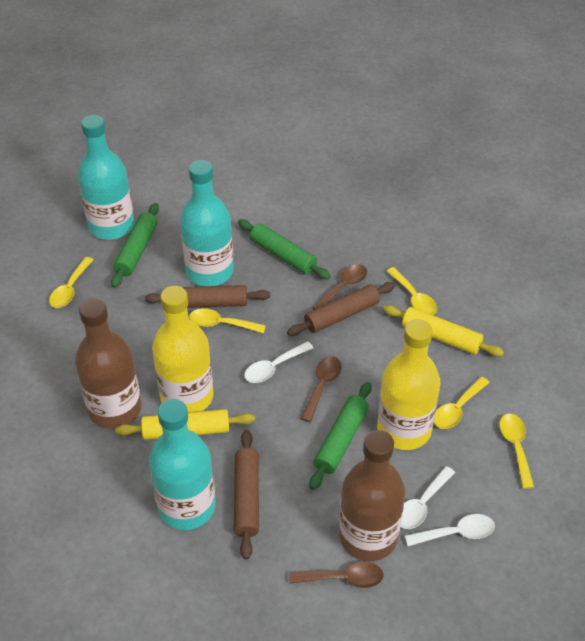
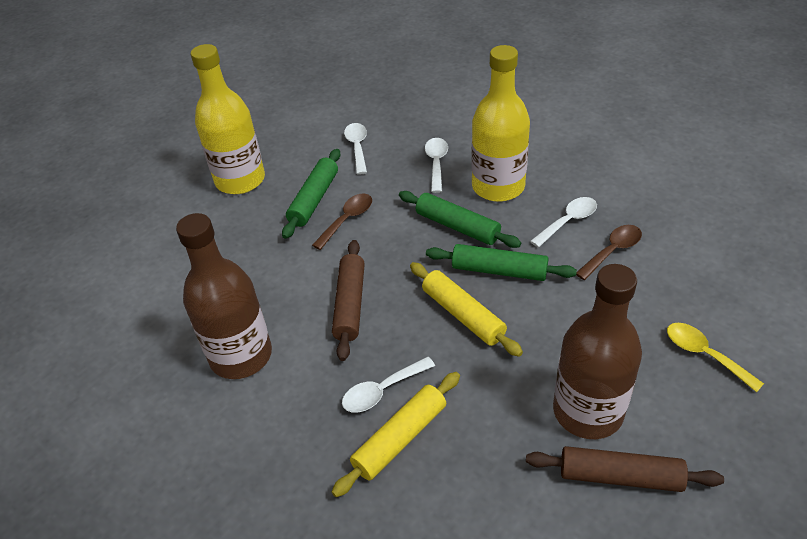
brown rolling pin: [145,285,270,308] [234,430,259,560] [287,282,395,336] = 3 -> [332,240,365,361] [526,446,724,492] = 2
brown spoon: [289,562,384,588] [300,356,342,422] [312,264,367,310] = 3 -> [312,193,372,250] [576,225,642,280] = 2
turquoise bottle: [78,115,135,240] [149,399,216,530] [180,160,234,286] = 3 -> none = 0
white spoon: [244,341,313,383] [401,466,455,529] [405,514,495,546] = 3 -> [342,357,435,413] [344,123,367,175] [425,138,448,193] [530,197,597,248] = 4
yellow spoon: [49,257,93,308] [189,308,266,333] [386,267,437,315] [434,377,490,429] [499,414,534,489] = 5 -> [667,323,764,392] = 1

